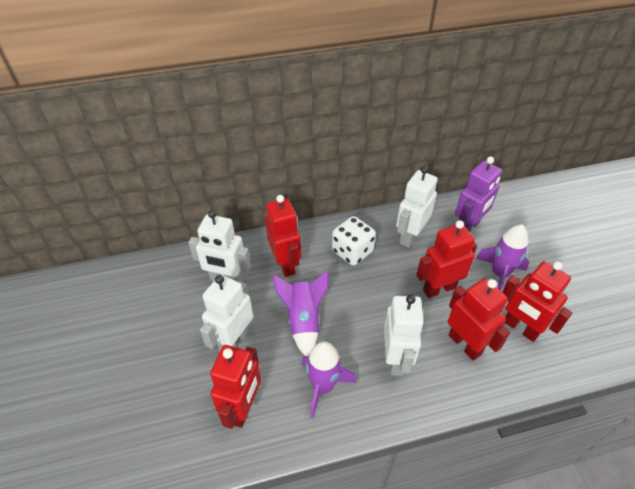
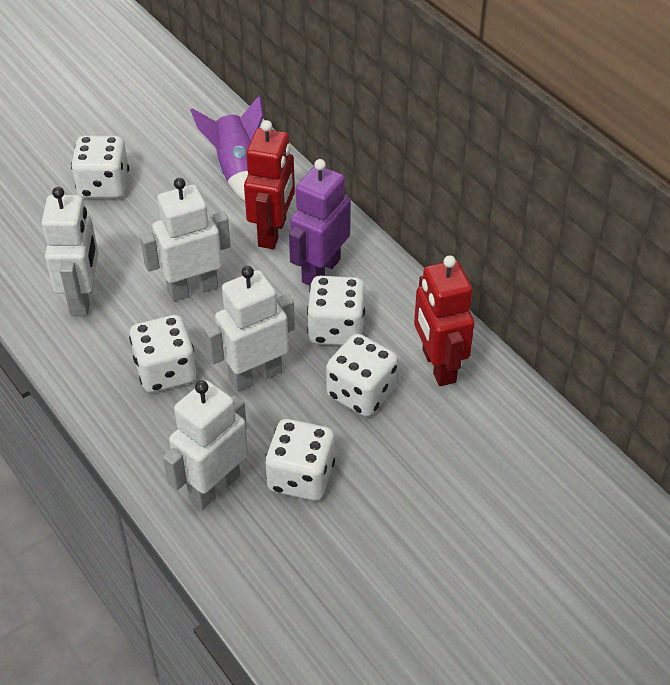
purple rocket: [272,270,328,356] [301,341,356,418] [476,224,529,291] = 3 -> [190,96,264,201] = 1
red robot: [210,345,261,429] [265,195,301,277] [416,220,477,298] [448,278,510,360] [502,261,572,342] = 5 -> [244,120,295,249] [414,255,474,386] = 2
white dice: [332,216,376,266] = 1 -> [71,136,129,198] [129,315,196,393] [265,419,335,501] [307,276,365,346] [326,334,398,417] = 5

